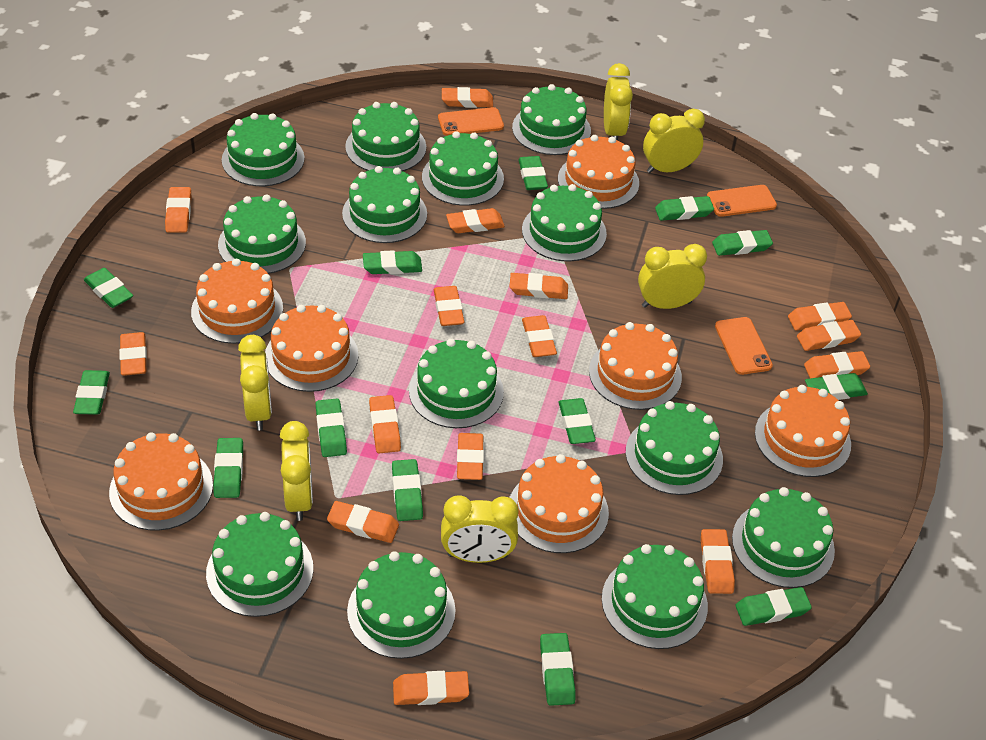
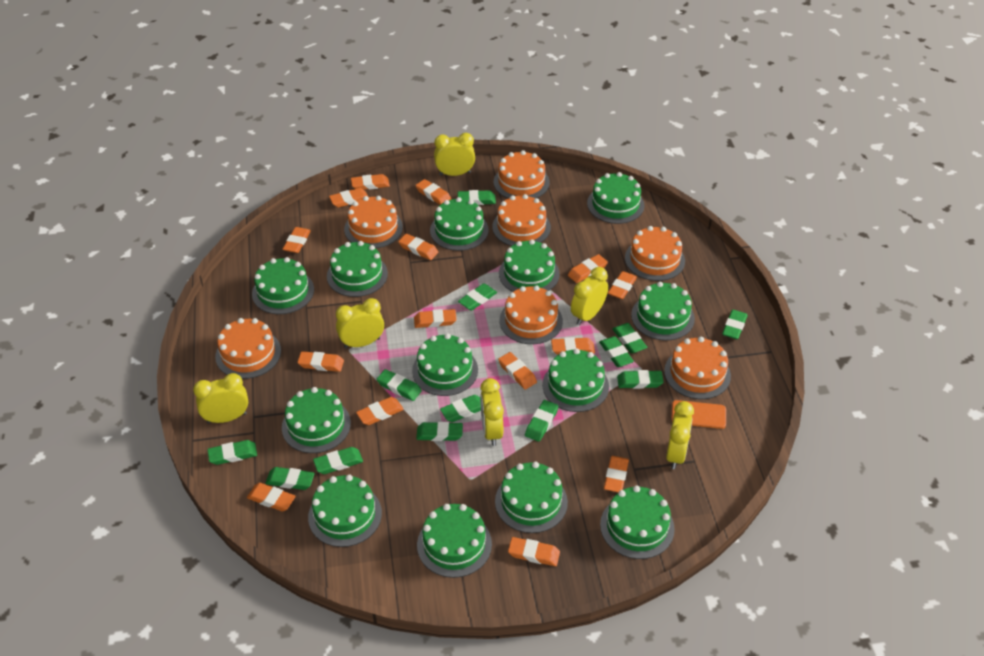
orange phone: [438,107,504,136] [707,185,777,217] [715,317,773,375] = 3 -> [671,400,726,429] = 1

